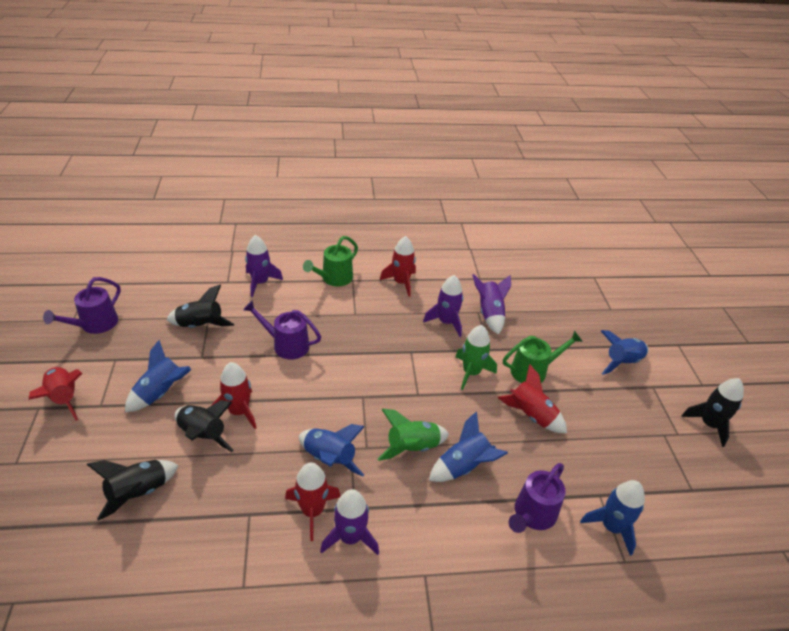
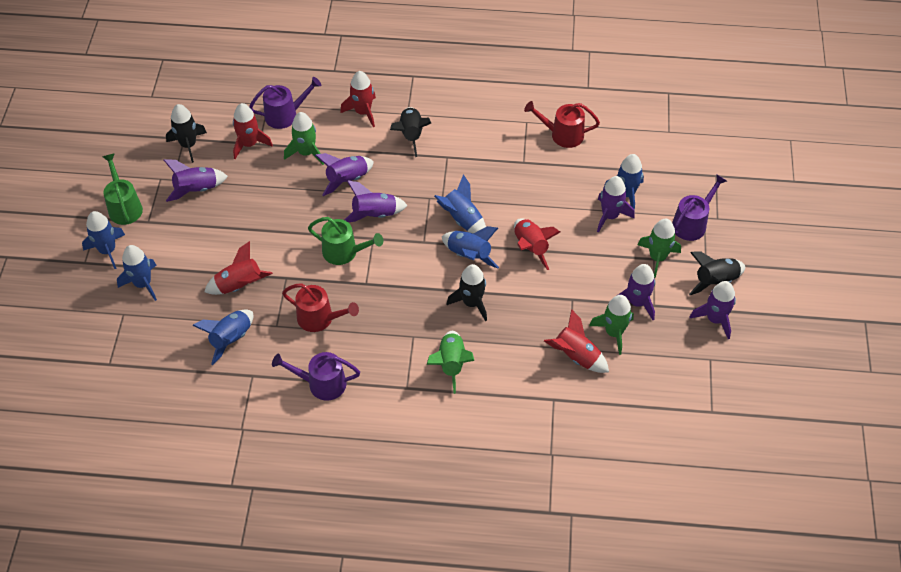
blue rocket: [125,340,192,412] [299,424,365,477] [429,411,508,482] [580,480,645,556] [601,330,648,375] = 5 -> [82,211,125,269] [117,245,157,301] [192,310,253,365] [434,174,486,234] [442,226,499,269] [603,154,644,211] = 6
green rocket: [377,409,449,461] [455,325,497,390] = 2 -> [284,112,324,165] [427,331,474,394] [589,295,634,355] [638,218,681,278] = 4
purple rocket: [245,235,283,297] [320,489,379,555] [423,275,463,337] [472,274,511,335] = 4 -> [164,159,228,202] [315,153,374,196] [345,180,408,222] [597,176,634,232] [618,264,655,320] [689,281,736,339] = 6
red watering can: none = 0 -> [282,284,359,332] [524,101,600,148] = 2

